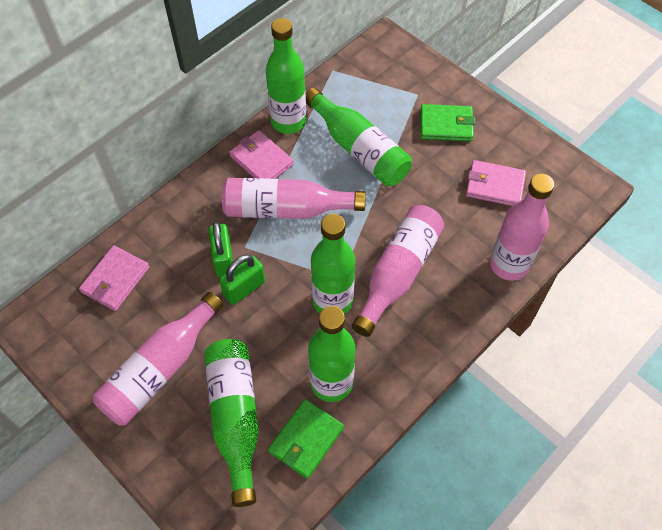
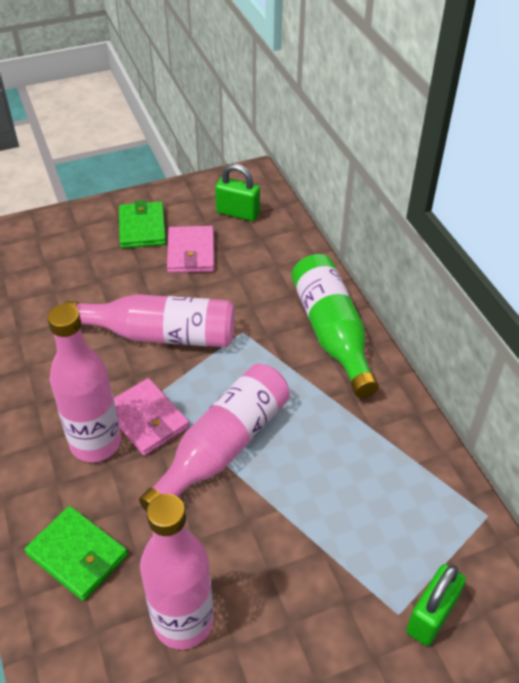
green bottle: [204,339,259,507] [266,18,306,134] [306,88,412,186] [308,306,355,402] [311,214,355,315] = 5 -> [292,254,379,398] = 1
pink wallet: [79,245,149,311] [229,130,294,179] [466,160,526,206] = 3 -> [114,378,190,456] [167,226,215,273] = 2

